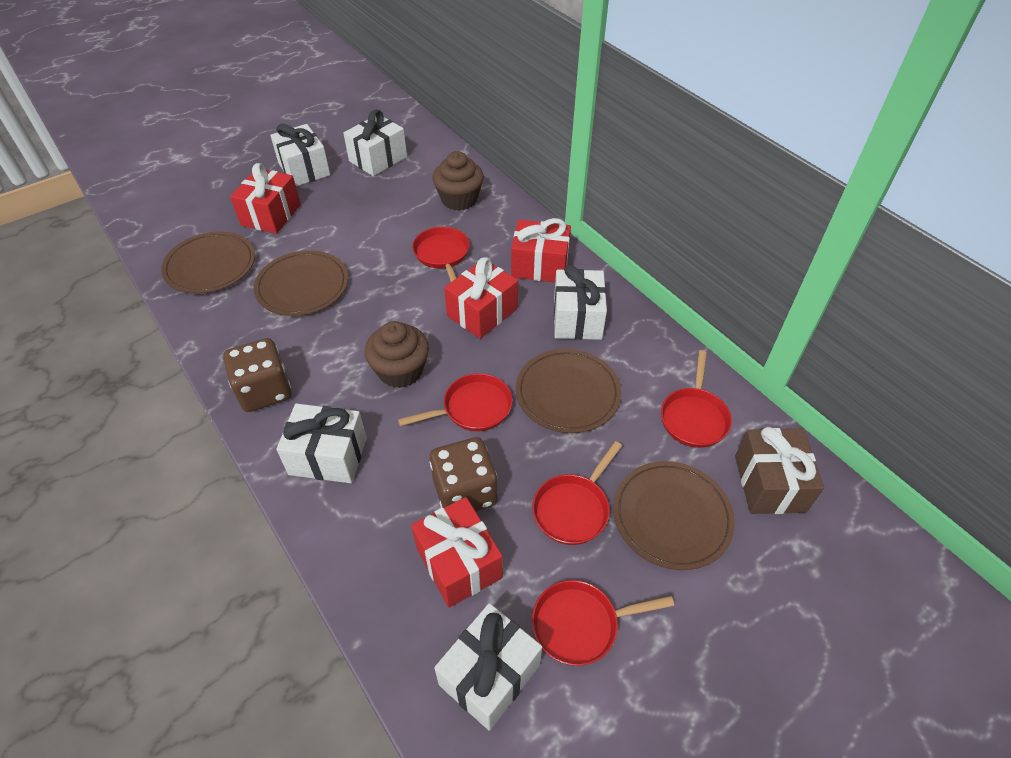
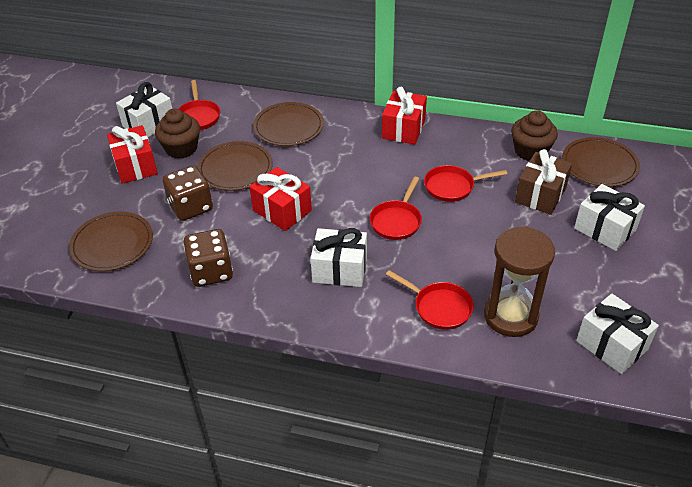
brown hourglass: none = 0 -> [484,226,555,337] = 1
red gift: [230,163,301,234] [411,497,503,608] [444,257,518,339] [511,218,571,282] = 4 -> [107,125,158,184] [249,167,312,231] [382,87,427,144] = 3
red pan: [398,373,513,431] [412,227,470,282] [532,580,674,666] [533,441,622,545] [661,350,732,448] = 5 -> [178,80,220,130] [370,177,422,240] [386,270,474,330] [424,165,507,202] = 4
white gift: [270,124,330,186] [276,403,367,483] [343,109,407,176] [434,603,542,731] [554,265,607,340] = 5 -> [116,82,172,137] [310,228,367,287] [574,184,645,251] [576,294,659,374] = 4

